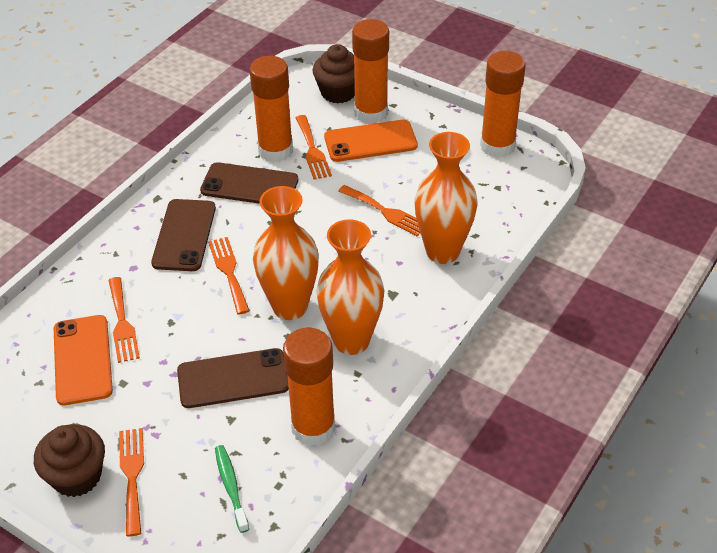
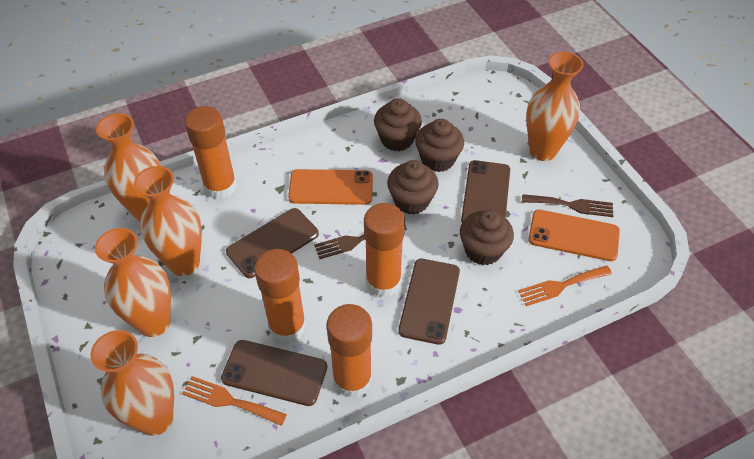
brown cupcake: [34,424,105,497] [313,44,355,103] = 2 -> [374,98,422,151] [387,160,439,215] [415,119,464,172] [460,210,514,265] = 4
brown fork: none = 0 -> [314,225,407,259] [522,194,613,217] = 2
brown phone: [151,199,216,271] [177,348,289,408] [200,162,298,204] = 3 -> [221,340,327,406] [226,208,319,278] [399,259,460,345] [461,160,510,223] = 4
green toothbrush: [215,445,249,533] = 1 -> none = 0
orange fork: [108,277,140,363] [119,428,144,536] [208,237,250,315] [296,115,332,180] [338,185,421,237] = 5 -> [182,376,287,426] [518,265,612,306] = 2
orange vase: [253,186,319,320] [316,219,384,355] [415,132,478,264] = 3 -> [91,330,174,436] [95,228,171,337] [96,113,161,222] [134,166,202,276] [526,52,583,161] = 5

